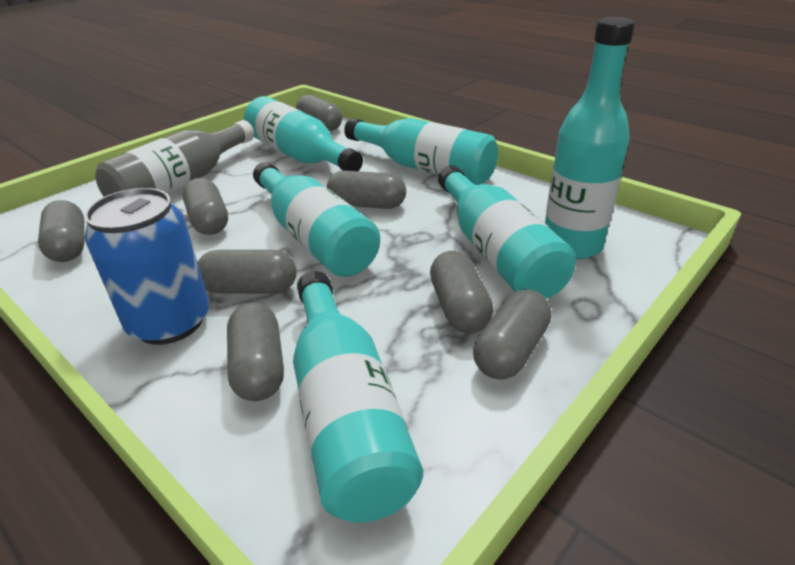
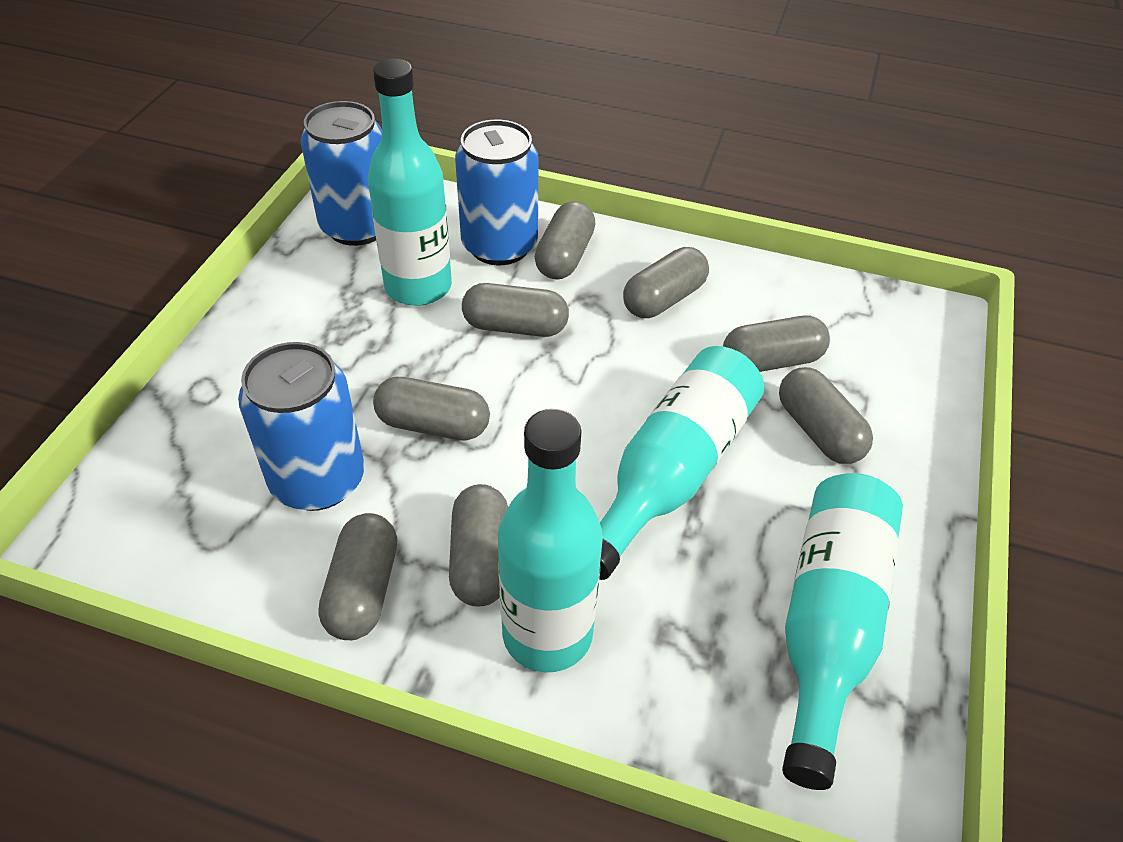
blue can: [84,188,209,345] = 1 -> [238,342,365,511] [301,101,382,246] [455,120,538,265] = 3
grey bottle: [95,120,254,197] = 1 -> none = 0
turquoise bottle: [244,96,363,171] [253,162,380,277] [293,271,423,523] [344,118,498,185] [438,165,576,299] [545,17,635,259] = 6 -> [368,59,452,306] [498,409,603,672] [600,346,764,580] [782,473,903,790] = 4

